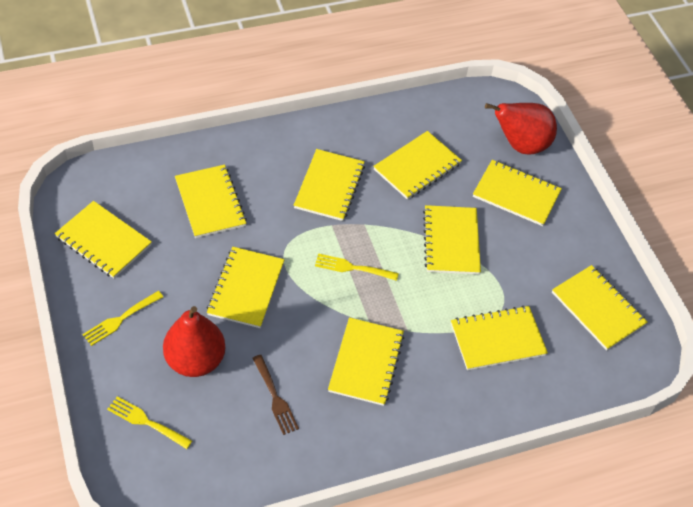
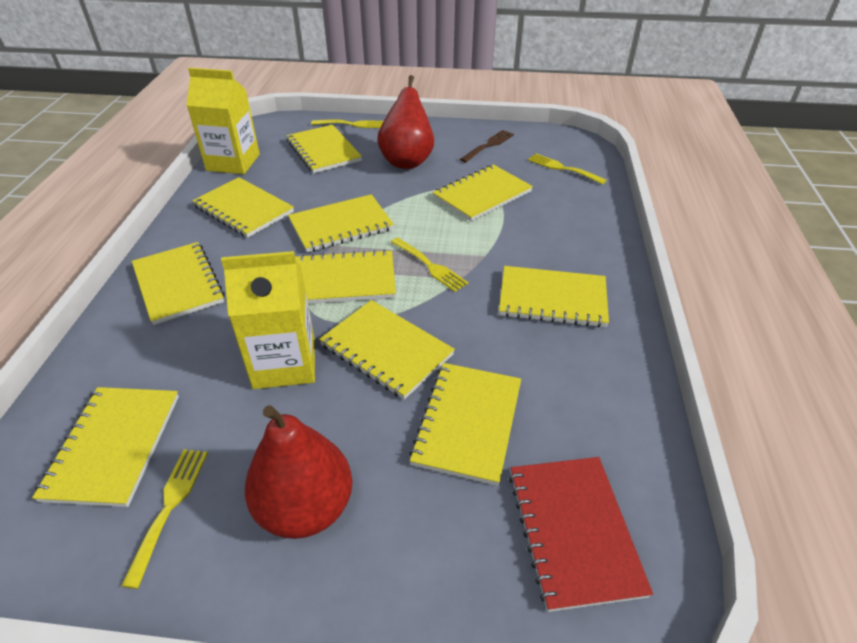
red notebook: none = 0 -> [509,457,653,612] = 1
yellow carton: none = 0 -> [186,68,260,174] [221,251,315,389] = 2
yellow fork: [83,291,163,346] [107,396,192,449] [315,253,399,281] = 3 -> [121,449,208,589] [311,119,384,128] [391,237,469,292] [528,153,607,185] = 4

